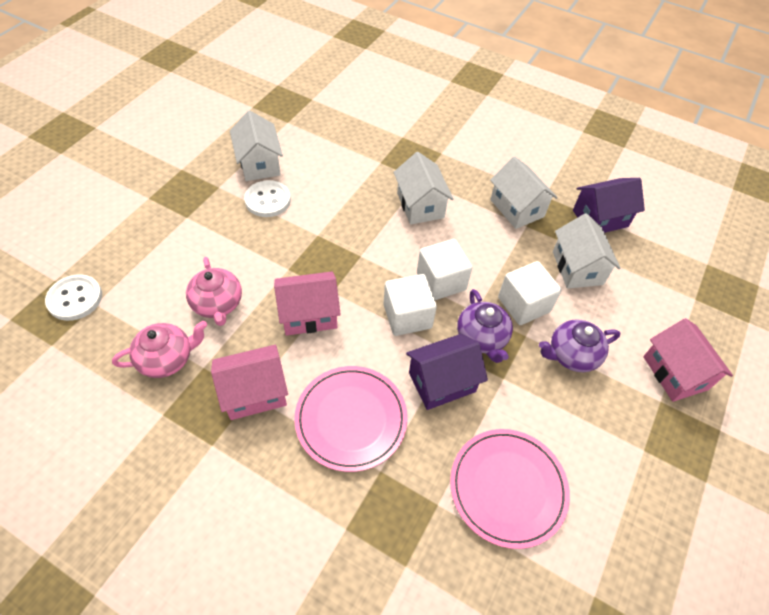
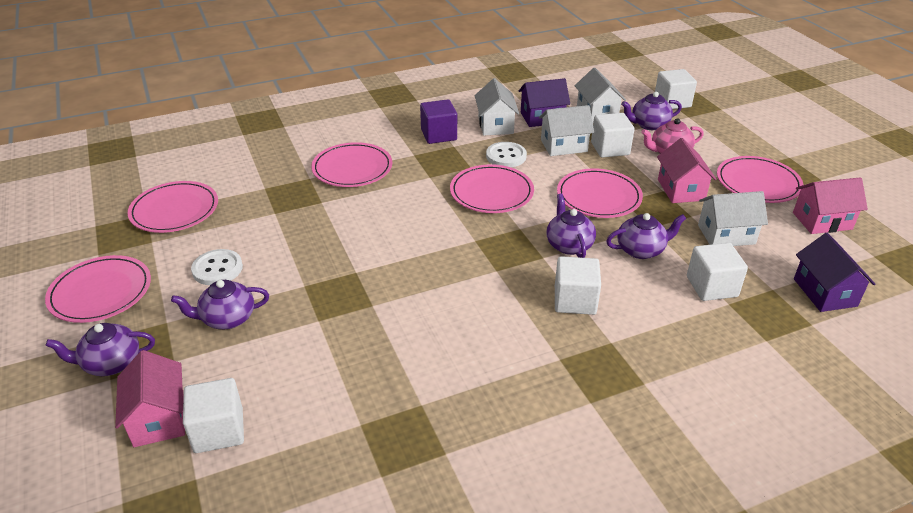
pink plate: [294,366,408,472] [450,429,570,549] = 2 -> [45,255,151,323] [128,181,218,233] [311,142,392,187] [450,164,534,213] [557,168,643,218] [717,156,804,203] = 6
pink teapot: [112,321,207,378] [186,257,242,326] = 2 -> [641,118,704,154] = 1
purple cube: none = 0 -> [420,99,457,144] = 1
purple teapot: [457,289,513,363] [539,320,620,372] = 2 -> [46,323,155,376] [171,280,269,330] [546,193,596,258] [606,213,686,259] [621,92,682,130] = 5
white cube: [383,274,437,336] [417,239,472,300] [498,261,562,325] = 3 -> [183,378,244,453] [555,256,601,315] [591,113,635,158] [655,69,697,109] [687,243,748,301] = 5

